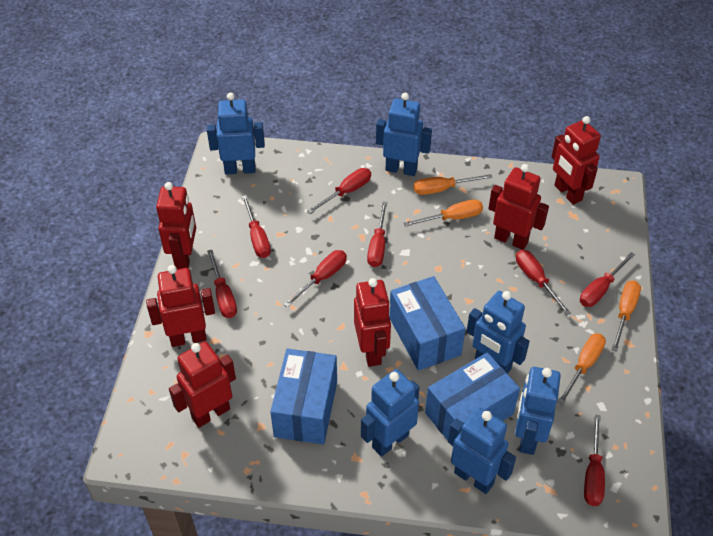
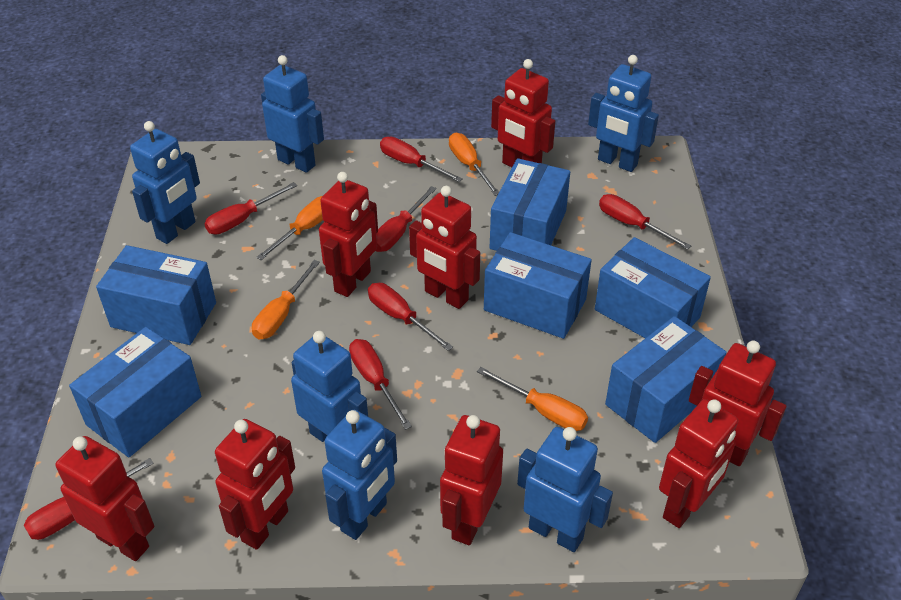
blue box: [270,349,337,444] [389,276,465,371] [425,352,520,447] = 3 -> [69,327,201,457] [96,245,216,345] [484,232,592,339] [490,158,570,251] [595,237,711,338] [605,316,726,443] = 6
red robot: [146,265,215,347] [156,182,196,269] [169,342,236,428] [354,278,391,367] [488,164,549,250] [552,116,601,205] = 6 -> [55,436,154,561] [215,419,295,550] [319,172,378,297] [409,186,480,309] [440,415,503,545] [491,59,555,167] [659,399,738,528] [689,341,786,466] = 8
red screwdriver: [207,250,237,318] [242,195,271,258] [284,250,347,308] [307,168,371,214] [367,201,387,267] [516,250,571,315] [580,252,635,307] [584,415,605,506] = 8 -> [24,458,154,540] [204,182,297,234] [349,339,412,430] [368,283,453,351] [376,186,437,252] [380,137,463,182] [599,194,691,250] = 7

